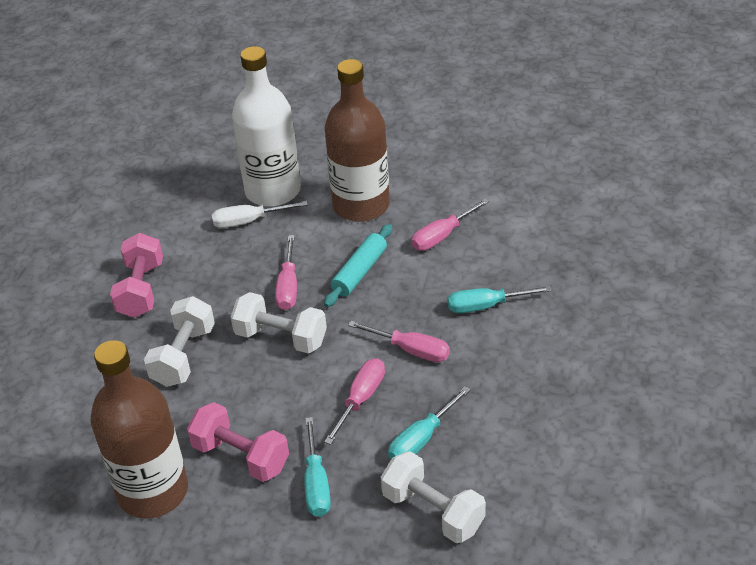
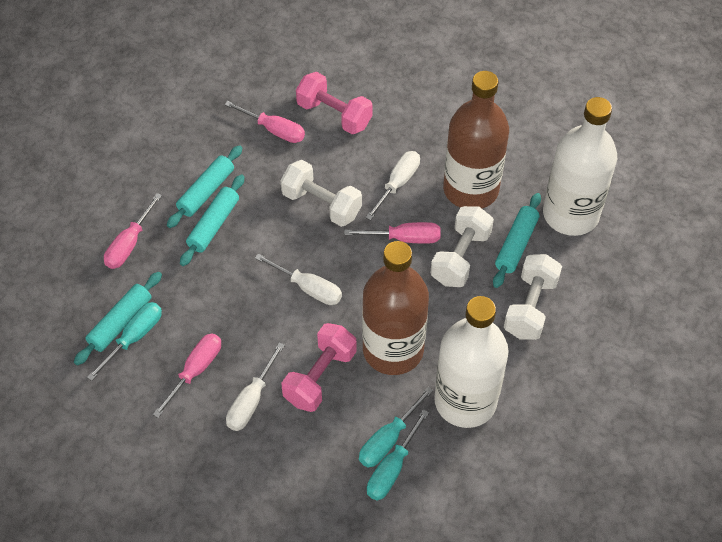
turquoise rolling pin: [324,224,392,307] = 1 -> [74,272,162,366] [167,145,243,228] [180,174,244,266] [493,193,541,288] = 4
white bottle: [232,46,301,207] = 1 -> [434,296,509,428] [543,97,617,236] = 2
white screwdriver: [212,201,308,228] = 1 -> [226,342,285,431] [255,254,342,305] [365,151,420,220] = 3

